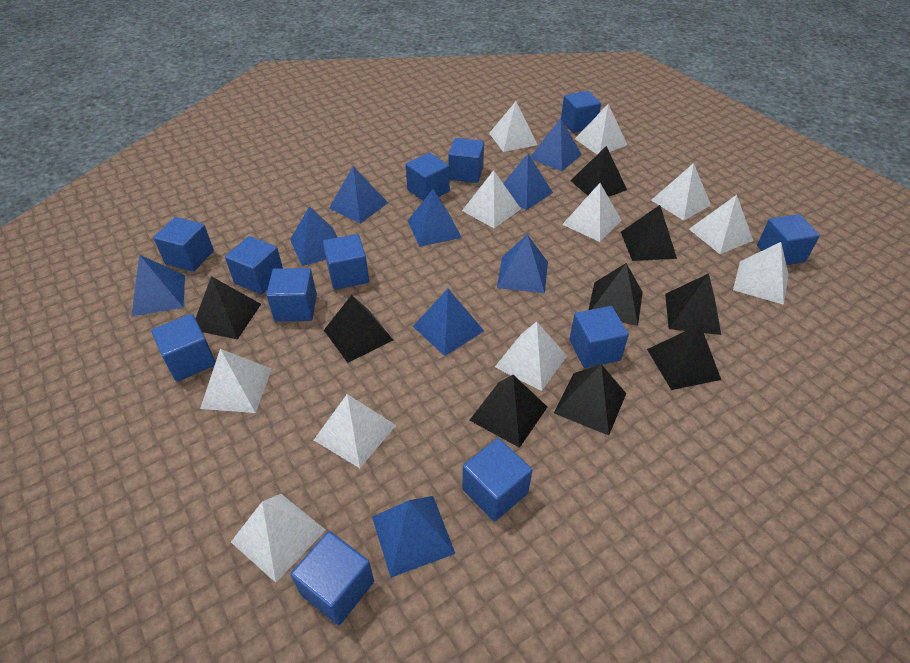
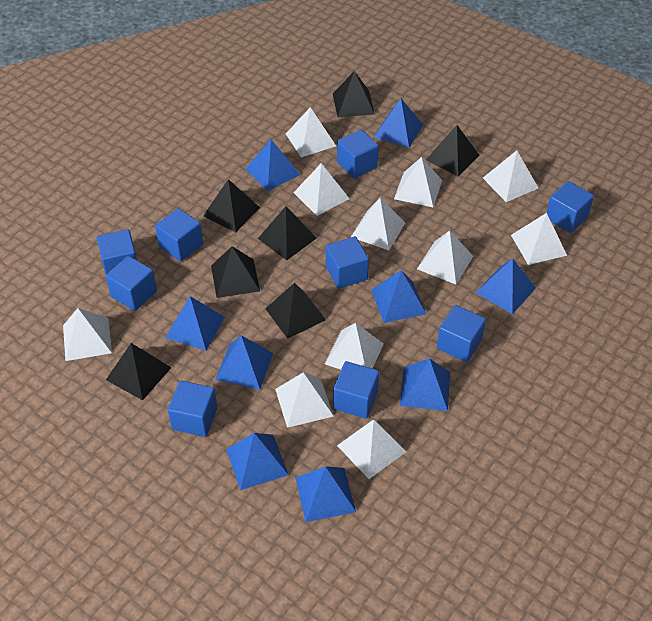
black pyramid: [196,276,261,340] [324,295,393,363] [470,375,547,448] [554,364,626,436] [570,146,627,197] [589,263,643,326] [621,205,677,261] [647,324,721,390] [665,273,721,335] = 9 -> [106,343,172,400] [203,179,260,232] [211,246,260,298] [258,206,317,260] [265,283,326,339] [333,71,375,117] [426,125,480,176] = 7
blue cube: [151,314,216,382] [153,217,214,272] [225,236,283,294] [266,268,317,322] [291,531,374,625] [323,234,369,290] [406,153,450,201] [448,138,484,183] [462,438,532,522] [561,91,601,133] [569,306,629,368] [757,214,820,265] = 12 -> [97,229,137,274] [106,256,157,311] [155,208,203,262] [168,381,217,437] [326,236,369,289] [333,361,379,419] [337,129,379,178] [437,305,486,362] [546,181,594,233] = 9

